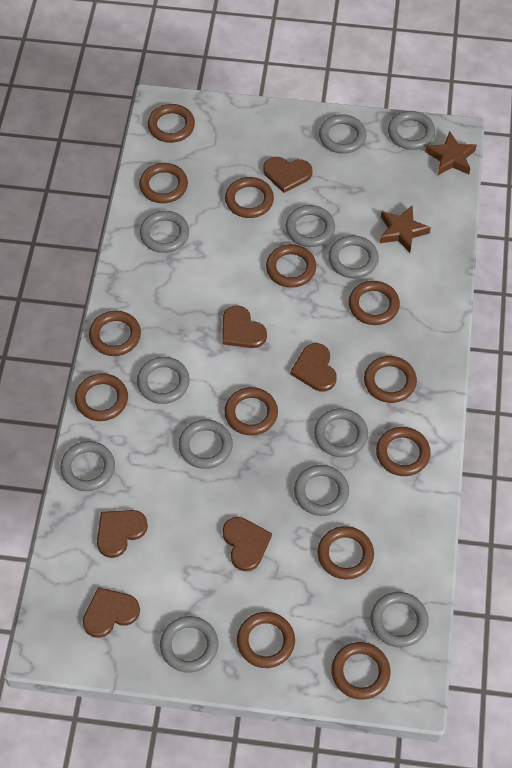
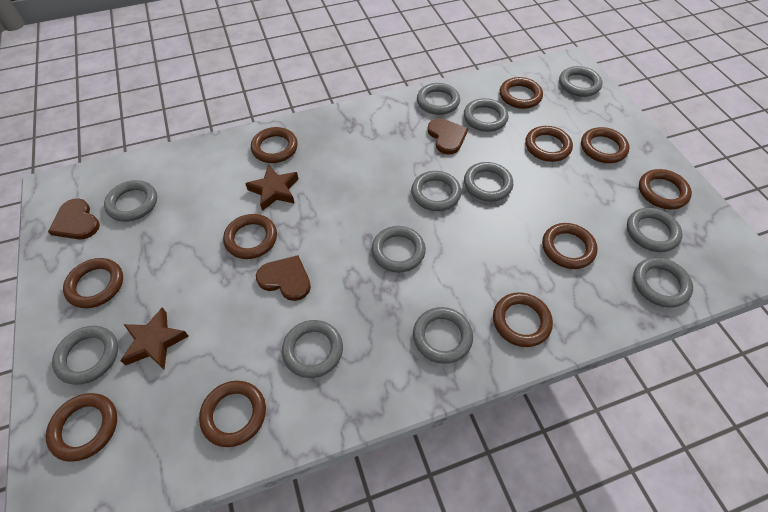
brown heart: [83,587,140,638] [97,510,148,558] [222,305,267,348] [222,517,272,571] [263,157,312,193] [290,343,337,392] = 6 -> [48,198,100,239] [256,255,311,301] [427,118,468,155] = 3
brown ring: [75,373,128,421] [89,311,141,356] [139,163,188,203] [148,104,195,143] [224,387,278,435] [225,177,274,218] [237,612,295,668] [266,244,316,288] [317,526,374,579] [331,642,391,700] [349,281,400,325] [364,356,417,403] [376,427,431,476] = 13 -> [46,393,117,462] [63,258,123,308] [199,381,266,447] [223,214,277,259] [251,127,298,163] [493,292,553,347] [500,77,543,109] [525,126,573,162] [542,223,598,269] [581,127,630,163] [639,169,692,209] = 11

